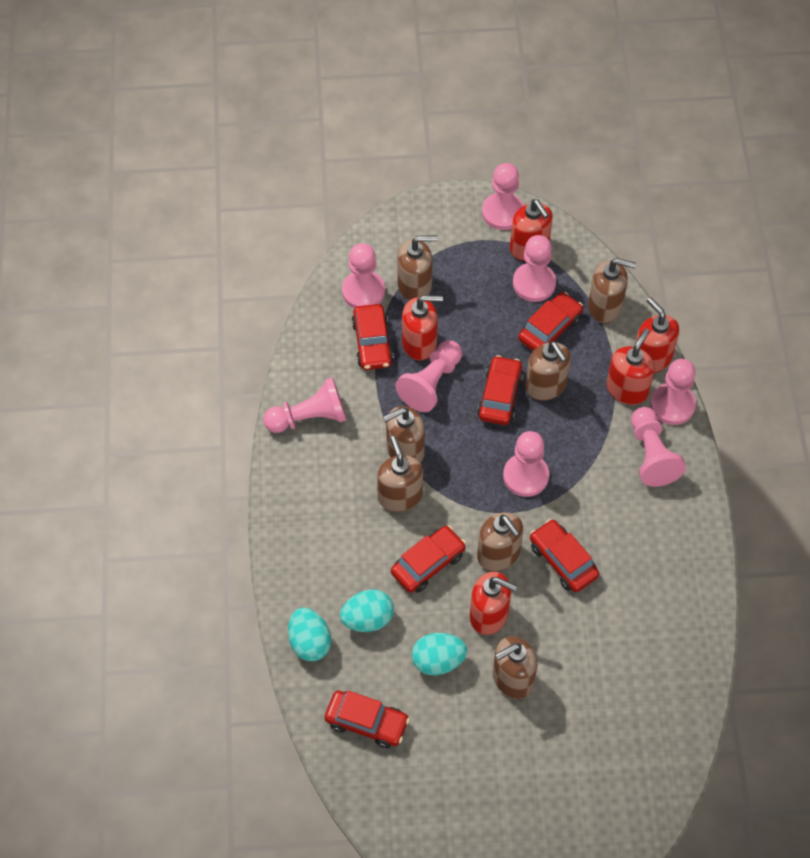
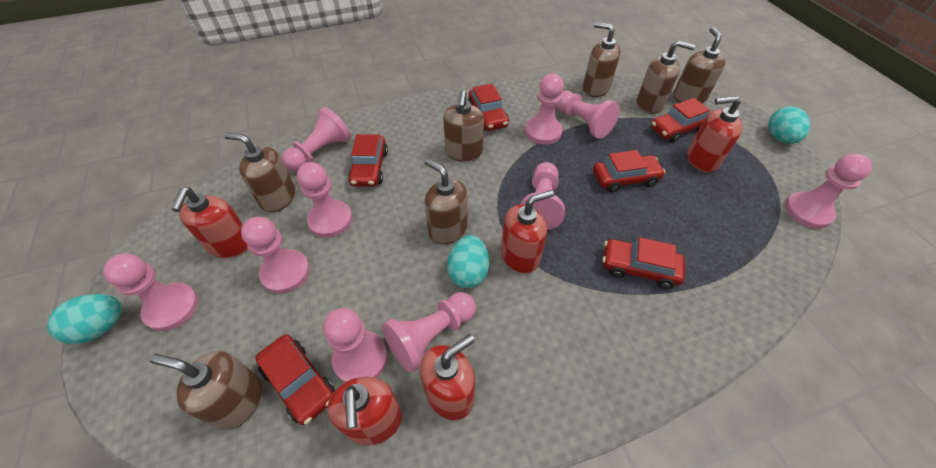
pink pawn: [263,377,347,433] [342,243,385,308] [396,340,462,412] [482,163,524,230] [503,431,549,497] [513,235,556,302] [631,407,686,487] [650,359,696,425] = 8 -> [103,254,198,331] [241,217,310,294] [282,107,351,171] [297,162,352,238] [323,308,388,383] [382,292,476,373] [520,162,565,230] [525,74,564,145] [555,91,620,139] [785,153,872,229] = 10

